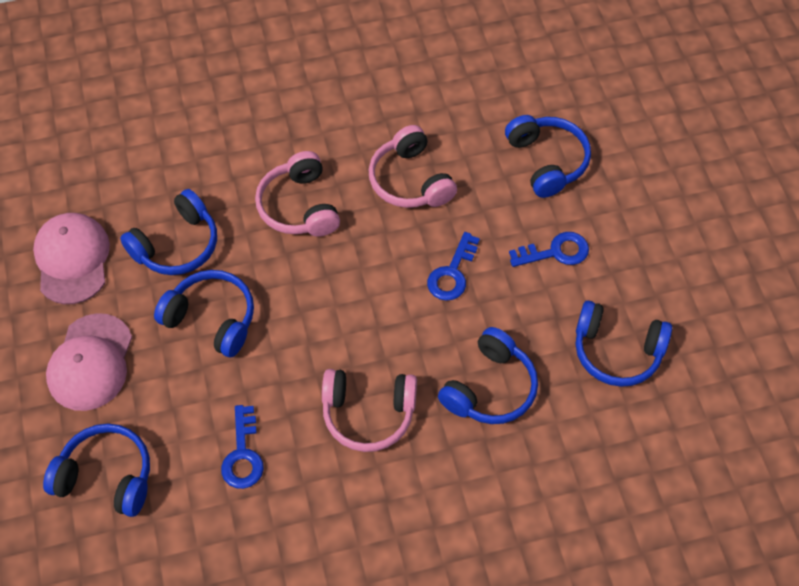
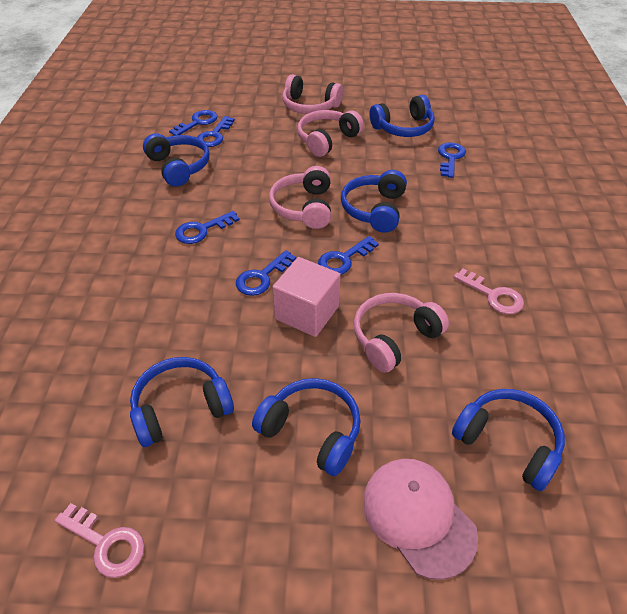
blue key: [221,405,264,489] [427,232,480,301] [509,232,589,267] = 3 -> [169,110,217,136] [175,211,240,244] [197,116,235,147] [236,250,296,296] [318,236,379,275] [438,142,466,178] = 6
pink cap: [33,213,110,304] [46,313,132,411] = 2 -> [363,459,478,580] = 1
pink cube: none = 0 -> [272,257,341,337] = 1
pink headphones: [255,151,340,237] [322,369,417,452] [369,125,457,208] = 3 -> [269,166,331,229] [282,74,343,114] [297,110,364,157] [354,293,449,373] = 4
pink key: none = 0 -> [55,503,145,578] [453,268,524,314] = 2

